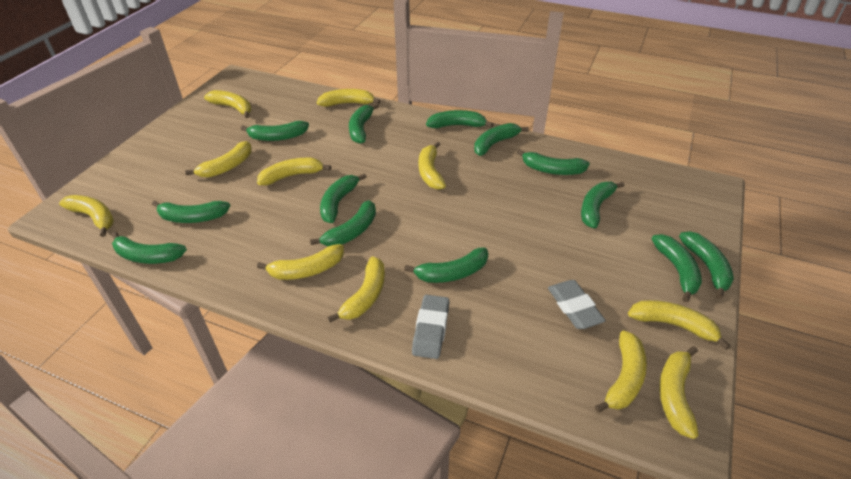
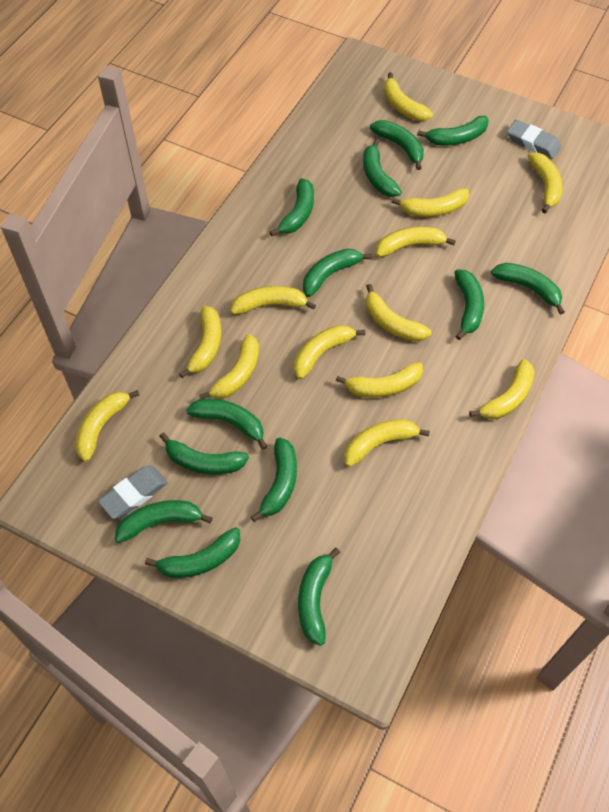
yellow banana: [59,195,114,237] [185,141,252,178] [204,90,251,118] [257,158,331,185] [257,244,344,280] [317,89,381,107] [327,256,385,322] [419,142,446,190] [595,330,647,413] [628,300,731,350] [659,346,699,439] = 11 -> [75,390,139,462] [179,306,221,378] [200,334,259,399] [230,286,316,314] [294,325,365,379] [336,362,423,398] [344,419,430,467] [366,284,432,342] [376,226,456,257] [384,72,433,121] [392,188,469,217] [469,359,535,419] [528,152,562,213] = 13

